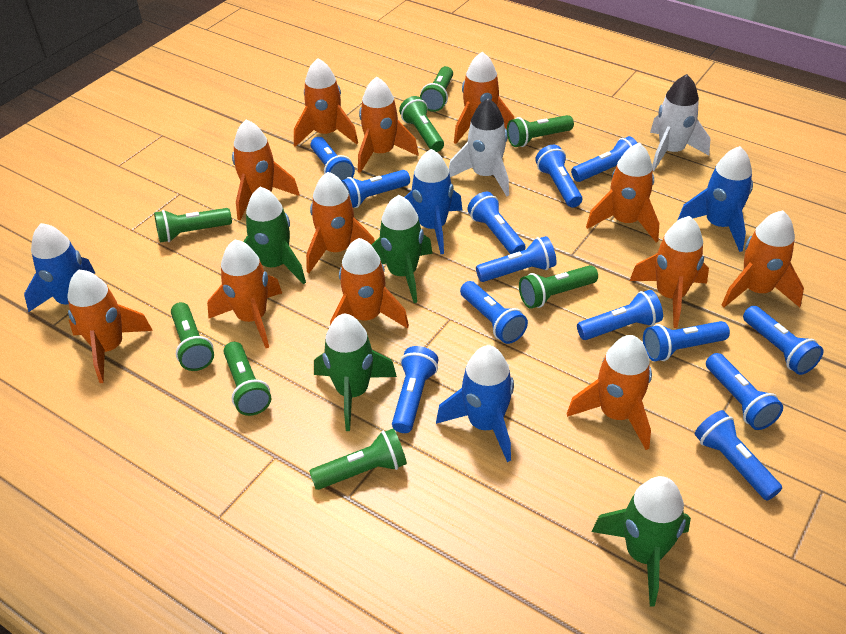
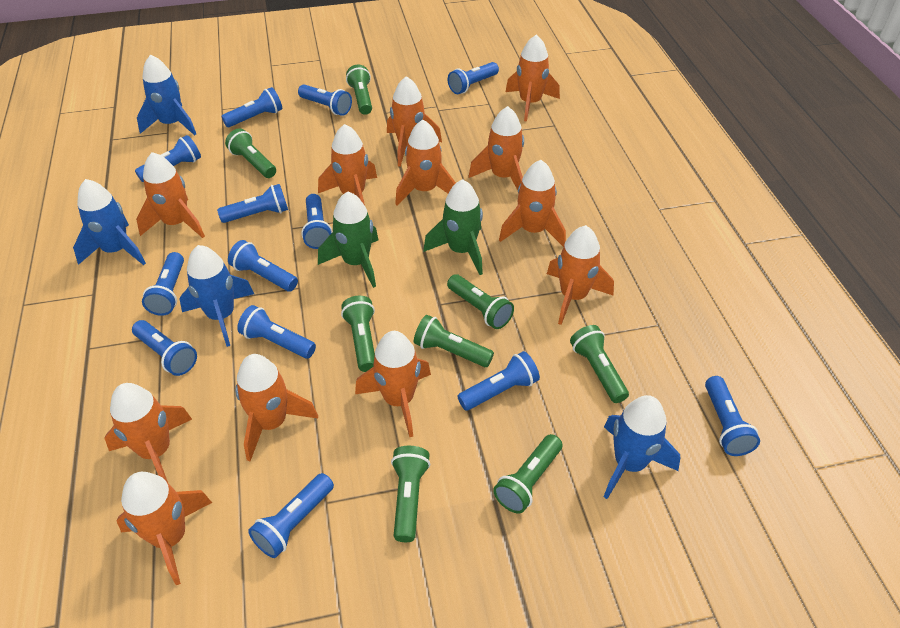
green rocket: [243,187,306,284] [314,314,397,431] [372,195,432,303] [591,476,691,606] = 4 -> [318,191,378,288] [423,179,483,275] = 2
white rocket: [449,98,509,197] [650,74,710,171] = 2 -> none = 0

